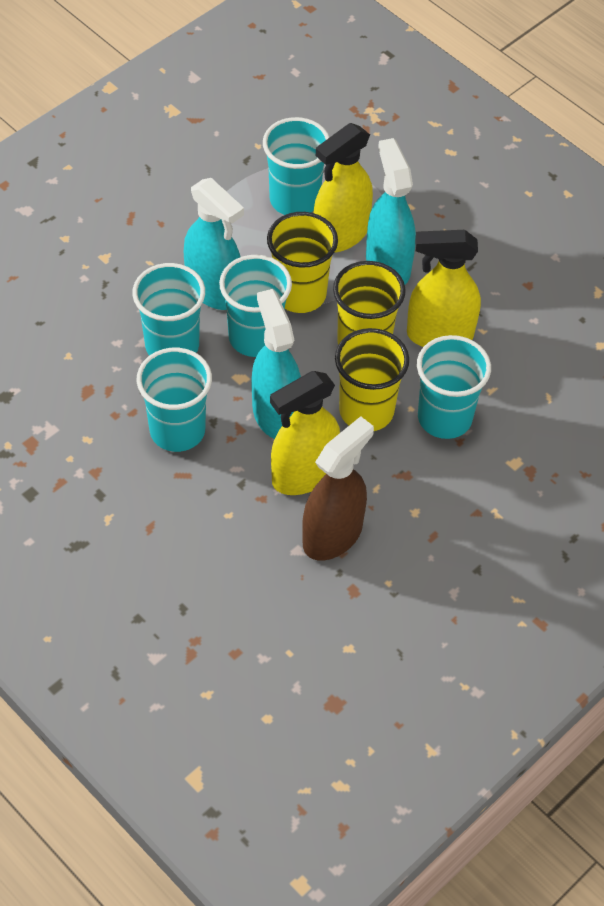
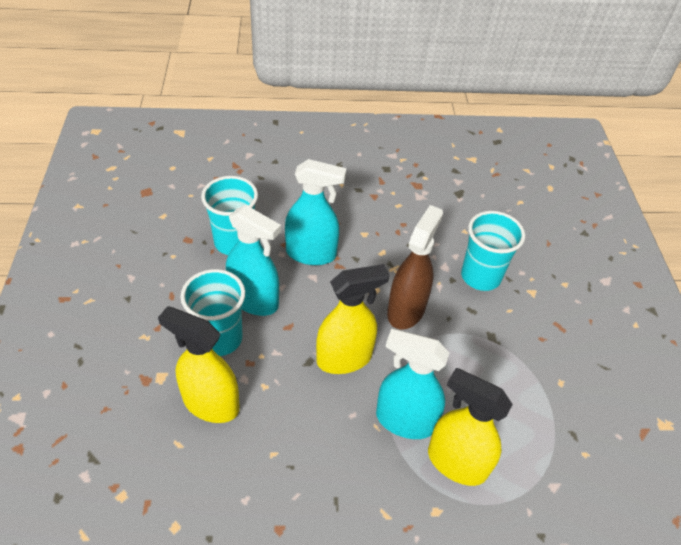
turquoise cup: [132,263,205,356] [137,348,212,452] [219,255,292,357] [263,117,330,215] [417,335,491,439] = 5 -> [180,269,245,356] [201,176,258,255] [461,211,525,291] = 3
yellow cup: [267,212,338,313] [333,261,406,345] [335,328,409,431] = 3 -> none = 0

